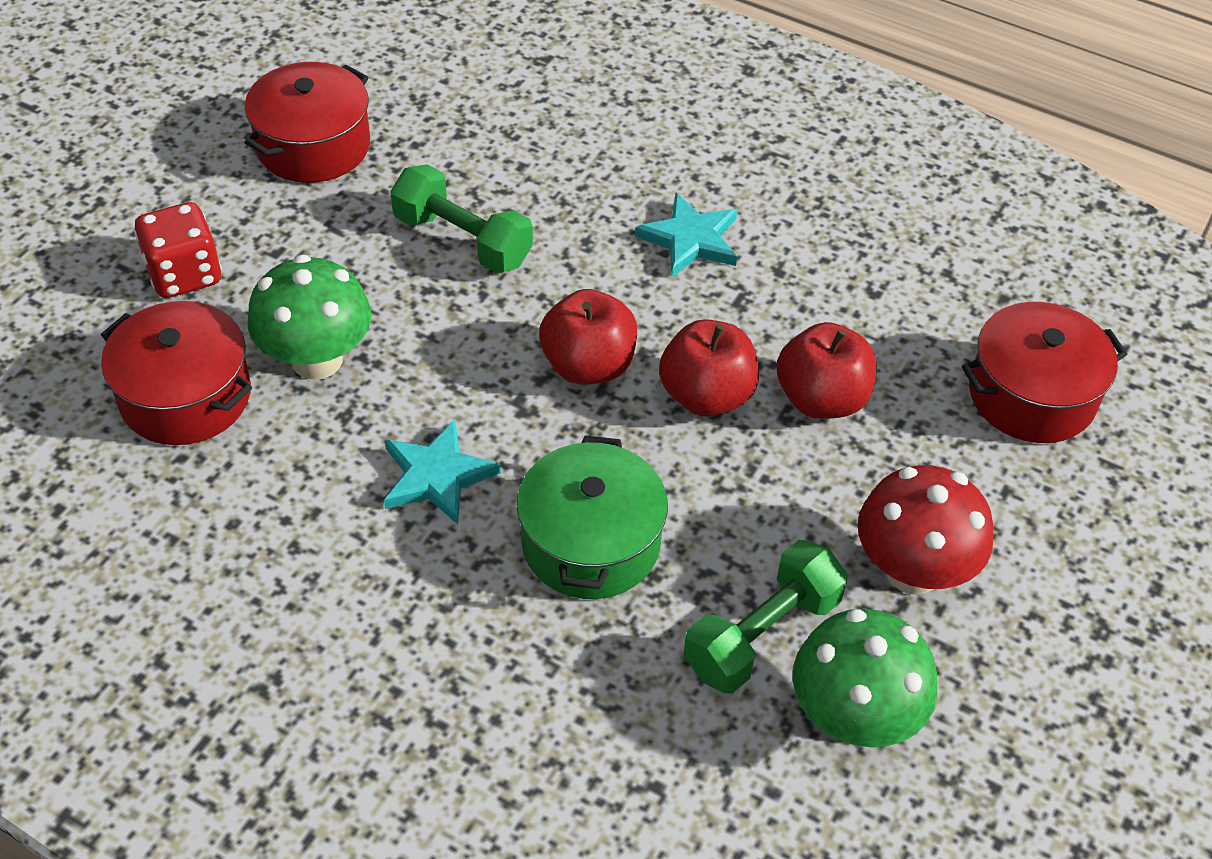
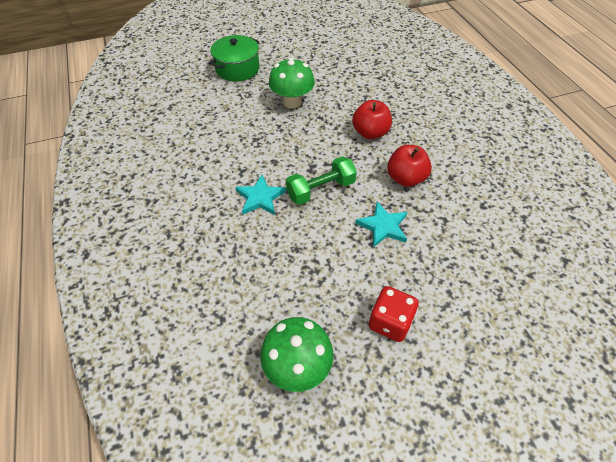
green dumbbell: [390,164,533,273] [683,540,848,693] = 2 -> [286,156,357,205] = 1
red apple: [539,289,637,385] [659,319,759,417] [777,322,877,419] = 3 -> [352,100,392,139] [387,145,432,187] = 2
red mushroom: [858,465,994,595] = 1 -> none = 0
red pot: [101,301,252,445] [245,62,370,183] [962,302,1128,443] = 3 -> none = 0

